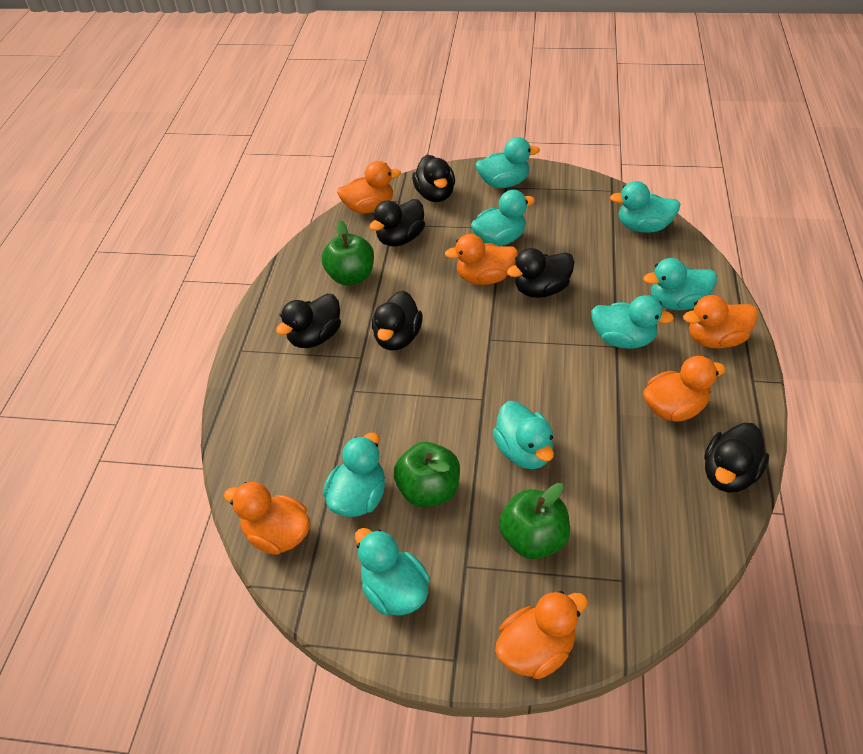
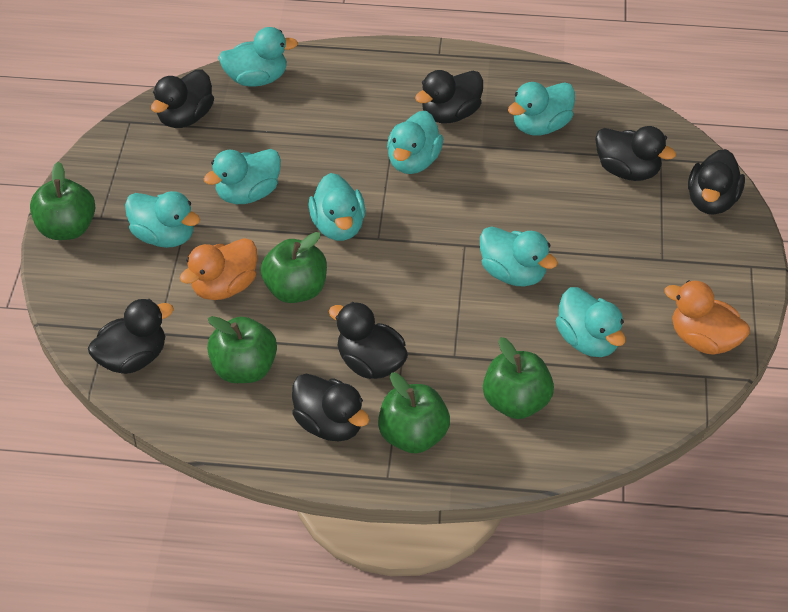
black duck: [276,294,341,348] [369,199,425,246] [372,290,423,350] [412,155,455,202] [507,248,574,298] [704,423,769,492] = 6 -> [88,299,174,374] [151,69,214,128] [292,374,369,442] [329,302,408,379] [415,70,483,123] [595,126,676,181] [688,149,745,215] = 7
green apple: [322,220,374,285] [394,442,460,507] [499,483,570,559] = 3 -> [30,162,95,240] [207,316,277,383] [261,232,327,303] [378,372,450,454] [483,337,554,419] = 5
orange duck: [224,482,310,555] [337,161,401,214] [445,234,518,285] [495,591,588,679] [643,356,726,422] [683,295,758,349] = 6 -> [180,238,257,300] [664,281,750,355] = 2

